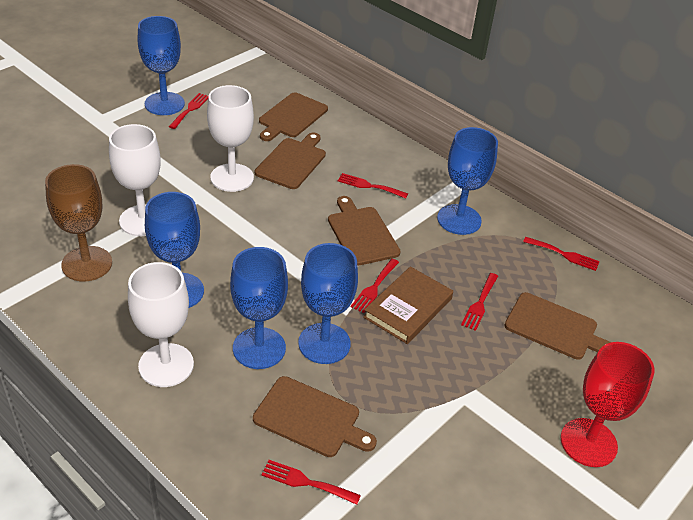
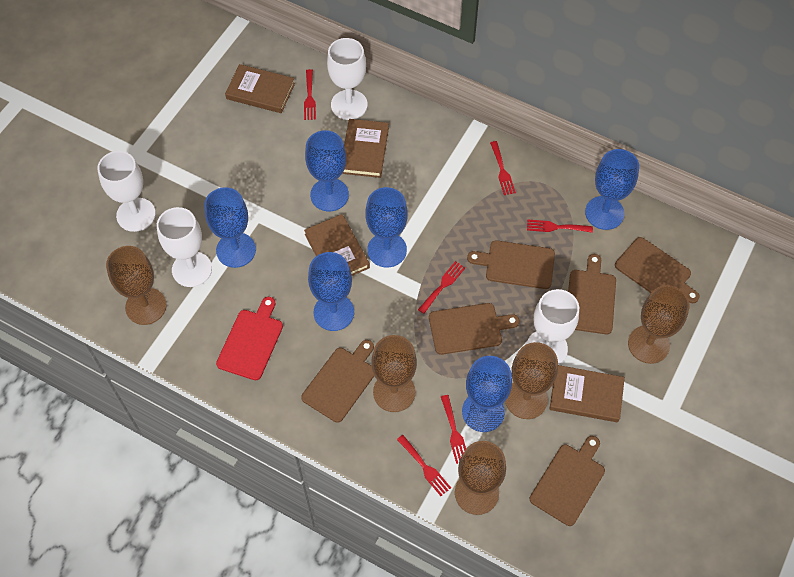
blue goblet: [138,16,185,115] [145,192,204,308] [230,247,288,369] [298,243,358,364] [437,127,498,235] = 5 -> [204,187,256,268] [305,130,349,211] [308,252,354,331] [365,187,408,267] [462,356,512,432] [585,149,639,230] = 6
brown book: [363,266,453,344] = 1 -> [225,64,295,113] [304,214,370,276] [342,119,389,178] [549,365,625,422] = 4
brown cutting board: [253,376,377,457] [255,133,326,189] [259,92,328,141] [328,196,401,266] [504,292,611,360] = 5 -> [301,340,374,423] [429,303,520,355] [467,240,555,289] [530,436,605,526] [568,254,616,334] [615,237,700,303] = 6
brown goblet: [45,164,112,282] = 1 -> [106,246,167,325] [371,335,417,412] [455,441,506,515] [505,342,558,419] [628,285,690,364] = 5
red cutting board: none = 0 -> [216,297,283,380] = 1
red goblet: [560,342,655,467] = 1 -> none = 0
white goblet: [109,124,161,236] [128,262,194,387] [207,85,254,192] = 3 -> [97,151,156,232] [157,207,212,287] [327,38,368,120] [527,289,579,365] = 4

